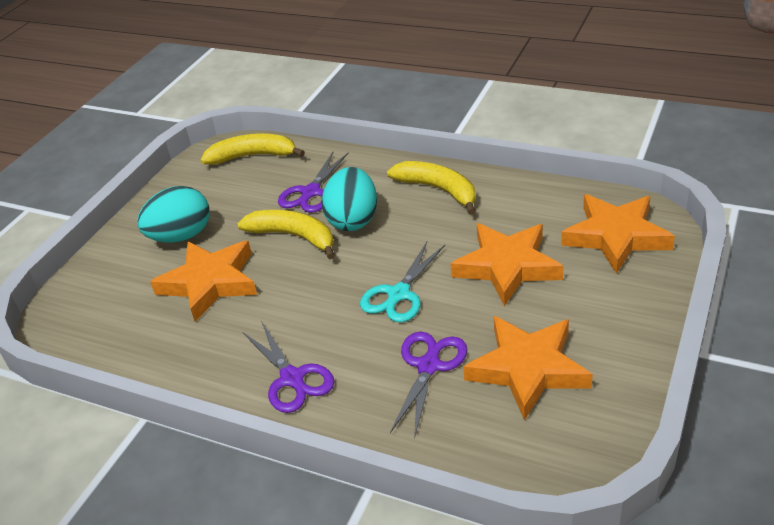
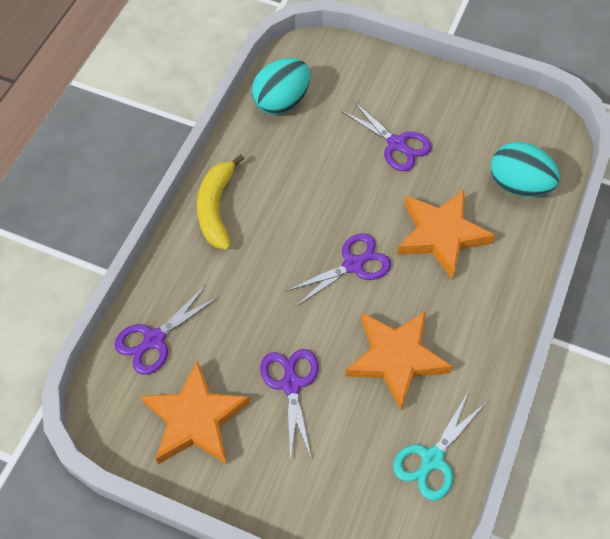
orange star: [150,241,257,322] [450,223,563,306] [463,316,593,420] [561,194,675,274] = 4 -> [141,360,250,464] [345,311,453,410] [397,190,495,279] = 3
purple scissors: [242,321,335,413] [278,152,349,213] [390,332,467,439] = 3 -> [115,285,218,375] [260,349,319,461] [286,233,391,306] [341,101,432,171] = 4
yellow banana: [200,133,305,165] [237,210,335,259] [387,161,476,215] = 3 -> [197,154,244,250] = 1

